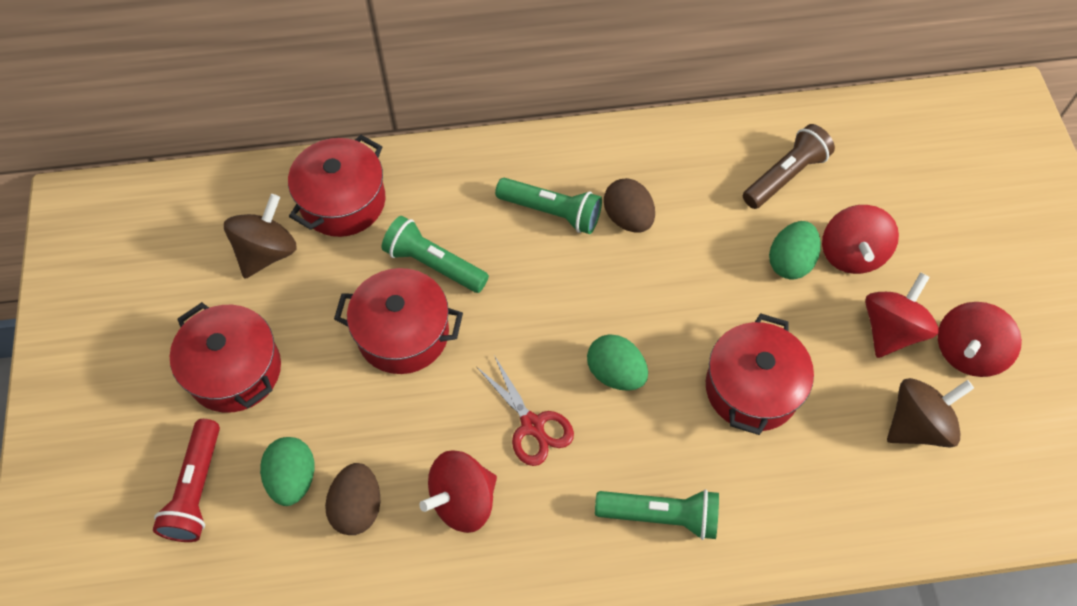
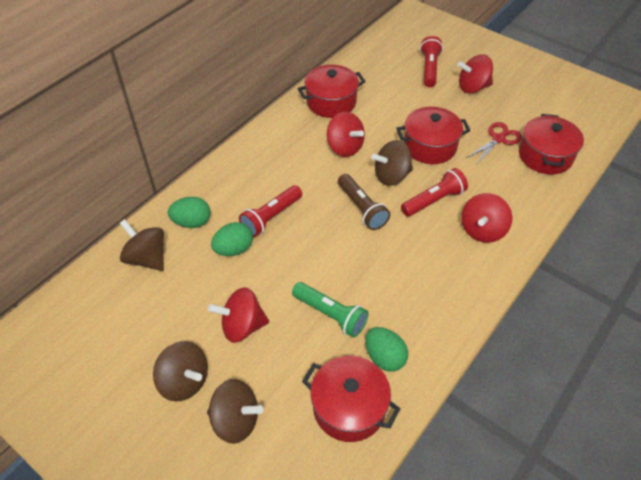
brown egg: [325,463,380,535] [604,178,655,232] = 2 -> none = 0
brown spinning top: [224,194,297,279] [887,378,974,448] = 2 -> [120,219,164,271] [153,341,208,401] [207,379,264,444] [371,140,413,186] = 4
green flashlight: [382,216,489,293] [495,178,602,234] [595,489,719,540] = 3 -> [292,282,369,338] = 1
red flashlight: [153,419,220,542] = 1 -> [239,185,302,237] [401,168,468,217] [420,36,443,88] = 3

